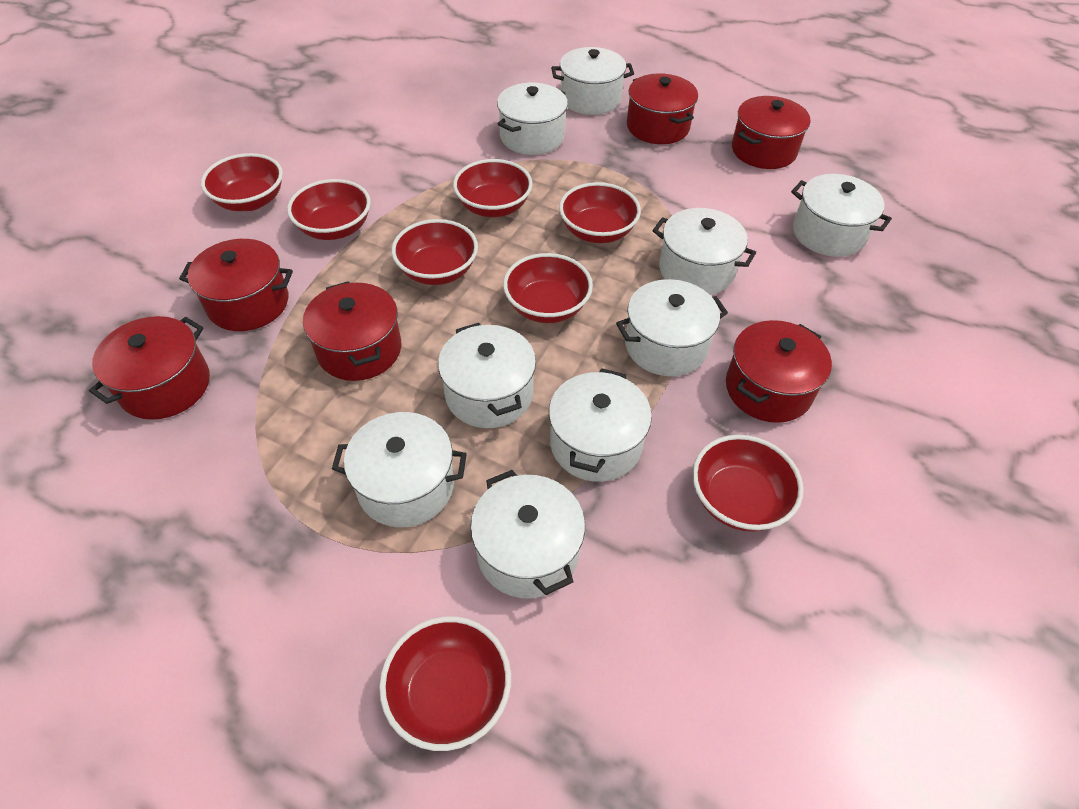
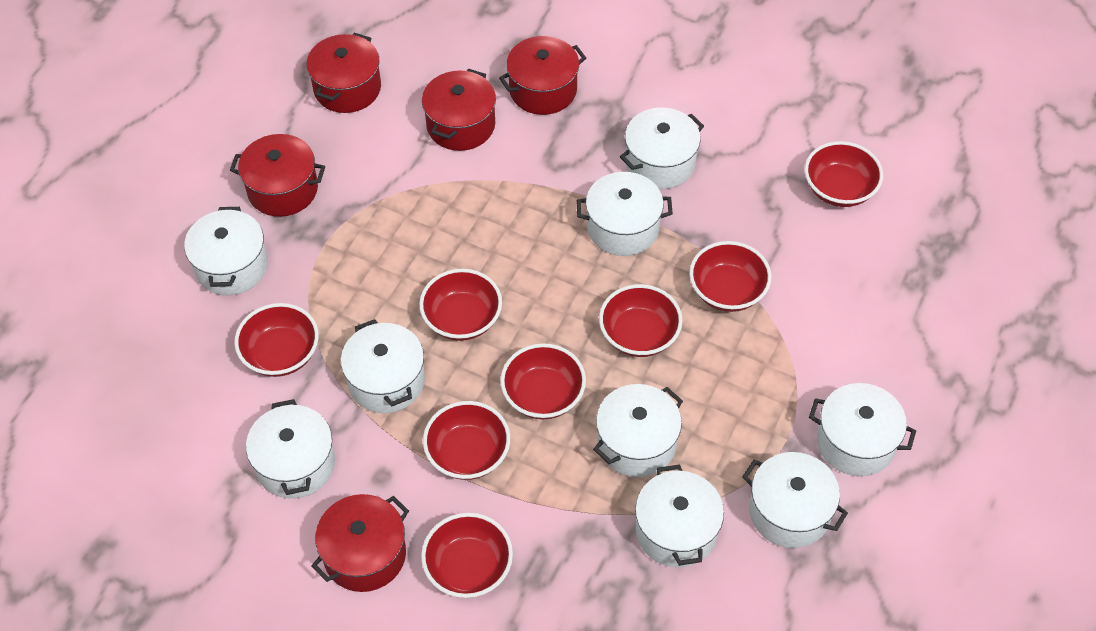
red pot: [89,316,210,420] [179,239,293,331] [303,281,401,381] [627,73,698,144] [726,320,832,423] [732,96,811,169] = 6 -> [230,134,325,217] [306,33,381,113] [311,494,409,592] [422,69,496,151] [499,36,586,115] = 5

